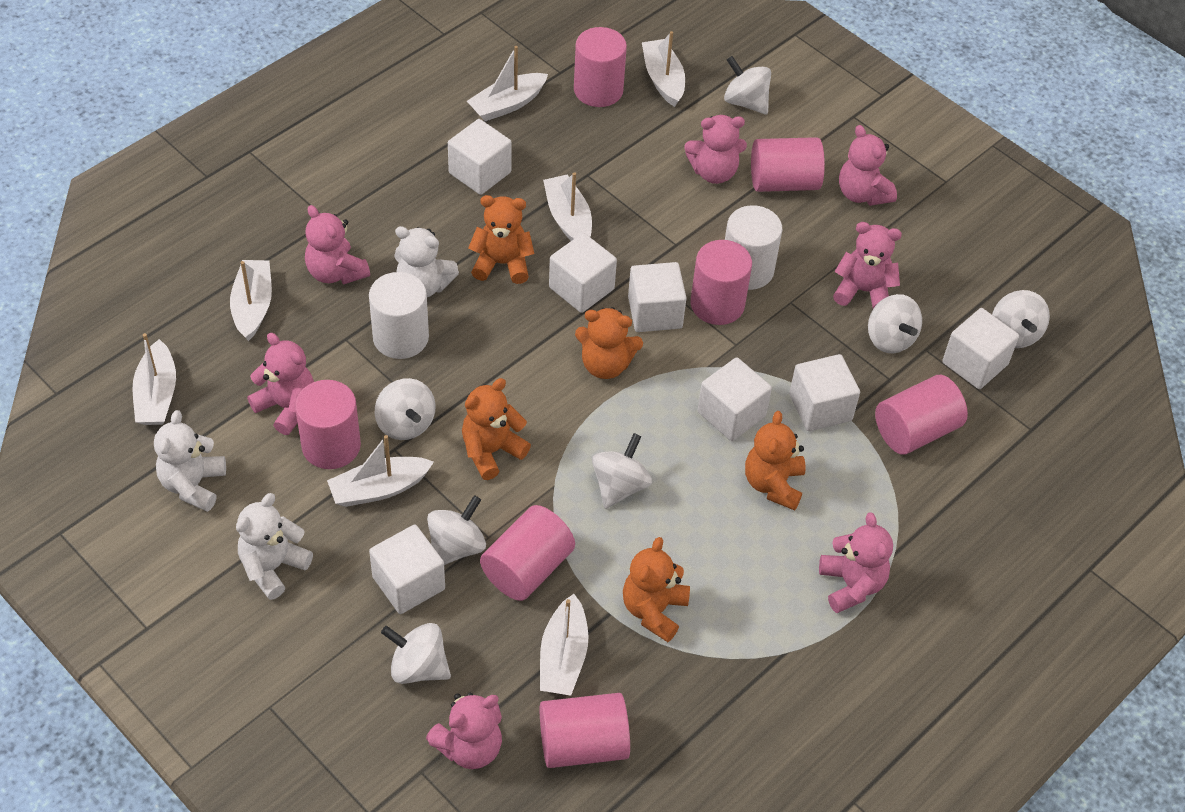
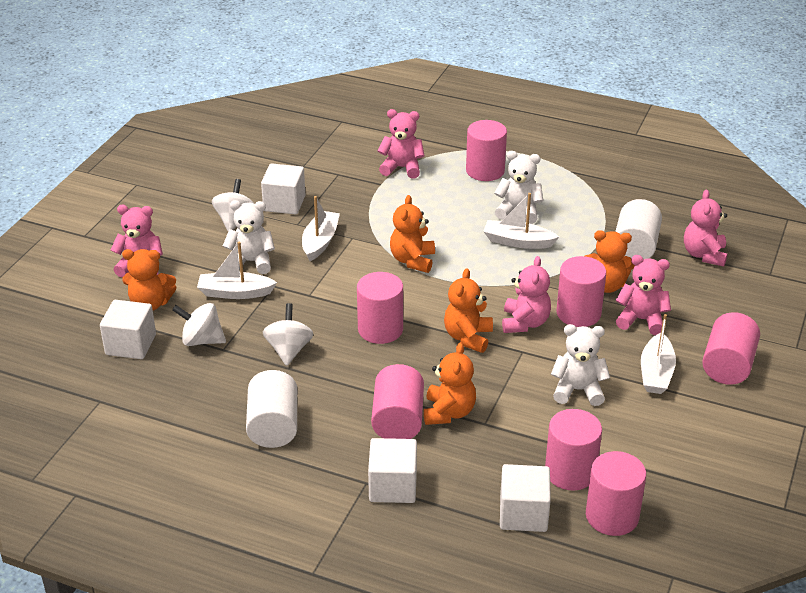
pink teddy bear: [247,333,314,435] [305,205,370,284] [426,693,502,769] [684,115,747,184] [819,512,893,613] [833,222,902,309] [839,125,897,206] = 7 -> [111,205,163,277] [378,109,425,179] [502,256,551,333] [616,255,671,335] [684,190,727,266] = 5
white boat: [132,333,176,425] [230,260,272,341] [327,435,434,507] [467,46,548,121] [540,594,589,696] [543,172,592,241] [642,31,685,107] = 7 -> [197,242,277,299] [302,196,340,261] [483,193,559,249] [641,314,676,394] = 4
white cube: [369,524,445,614] [448,119,512,195] [549,233,617,313] [628,262,687,332] [697,357,772,441] [789,354,860,431] [942,308,1019,389] = 7 -> [100,300,156,359] [261,163,305,214] [368,438,417,503] [500,464,551,532] = 4
white spinning top: [375,378,436,440] [381,623,451,684] [427,495,486,565] [592,433,652,509] [724,56,771,115] [868,294,922,353] [992,290,1050,348] = 7 -> [172,303,226,346] [212,179,254,231] [263,303,313,366] = 3

